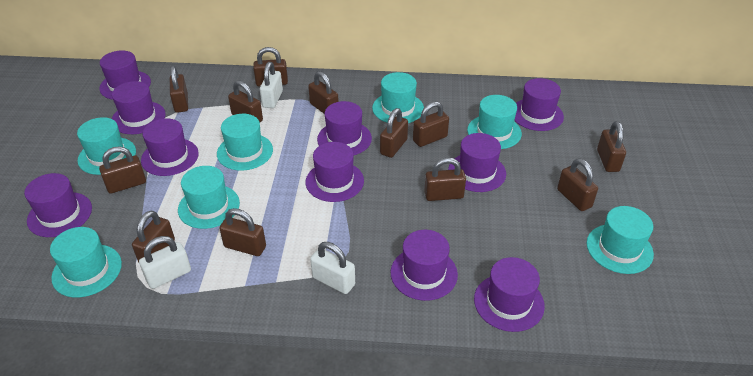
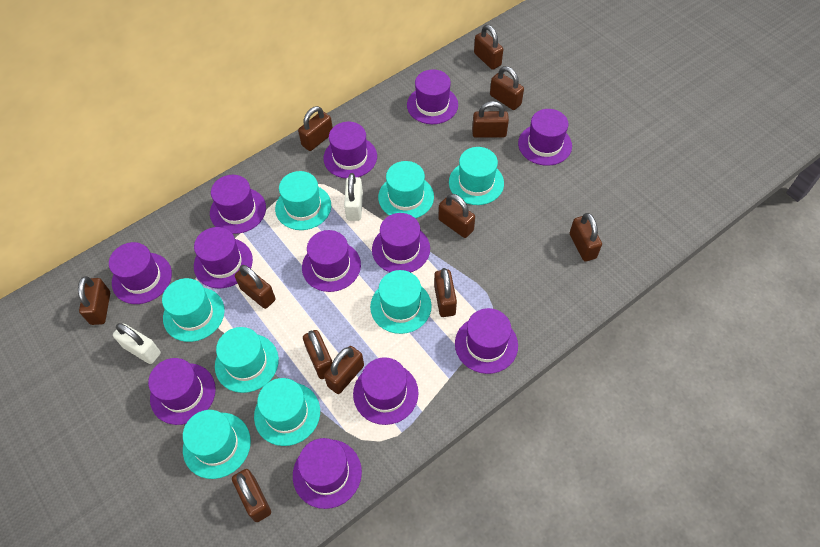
purple hat: [24,173,92,237] [99,50,151,100] [112,81,166,134] [141,119,199,176] [306,142,364,202] [317,101,372,155] [391,230,458,301] [448,133,506,192] [474,257,545,332] [514,78,564,131] = 10 -> [109,242,172,304] [148,358,216,425] [194,227,253,288] [210,175,266,234] [293,438,362,509] [302,230,361,292] [323,122,377,179] [353,357,419,425] [372,213,430,272] [407,69,458,124] [455,308,518,374] [518,109,572,166] = 12
turquoise hat: [50,227,122,298] [77,117,136,175] [178,166,240,229] [217,114,273,170] [372,72,424,123] [467,95,522,149] [587,206,654,274] = 7 -> [162,278,225,342] [183,410,251,479] [215,327,279,393] [254,378,320,446] [275,171,331,230] [370,270,432,334] [378,161,434,219] [449,147,504,205] = 8
white padlock: [139,236,191,289] [260,62,283,108] [310,242,355,294] = 3 -> [113,323,161,364] [344,173,363,221] = 2

